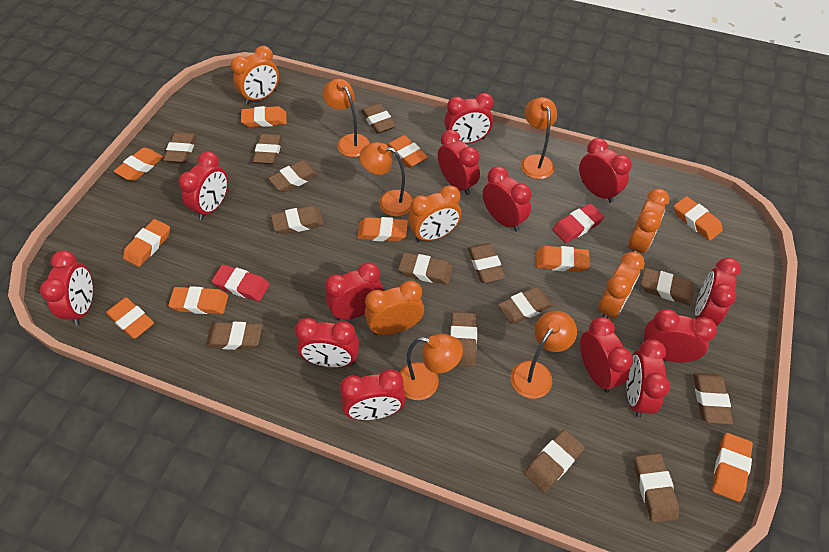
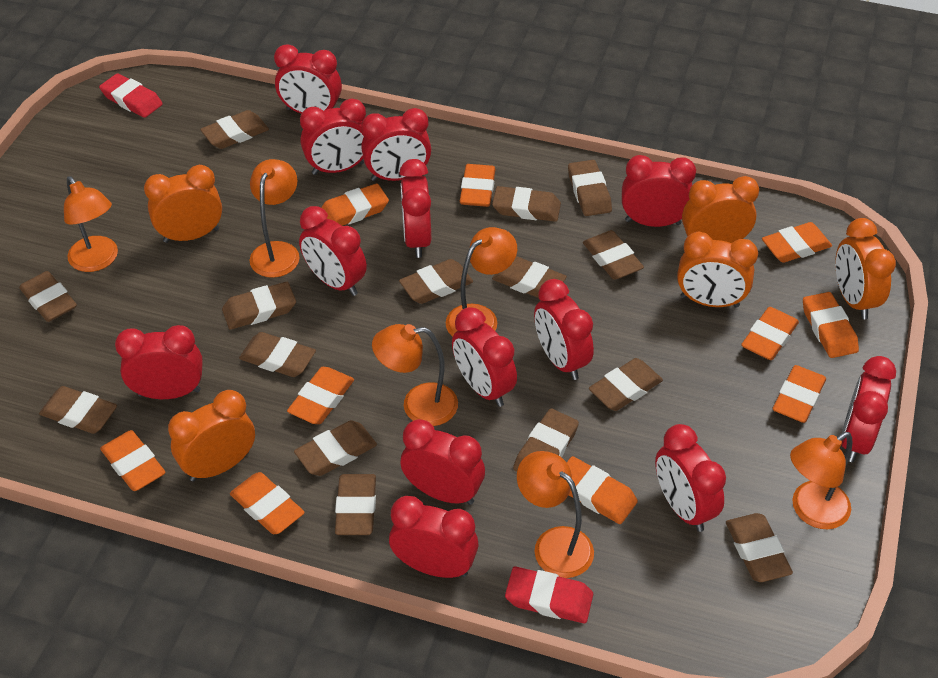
brown eraser: [163,132,197,163] [206,322,262,350] [253,134,282,164] [268,160,319,192] [271,206,324,234] [361,103,396,134] [398,252,453,285] [450,312,477,367] [468,243,505,283] [498,287,553,324] [524,429,585,492] [634,453,679,523] [641,268,694,305] [693,373,733,424] = 14 -> [19,271,77,322] [39,386,117,434] [200,110,269,149] [222,282,296,329] [239,332,316,377] [294,421,377,476] [335,474,376,535] [399,259,473,304] [492,186,561,222] [492,256,567,298] [513,409,579,472] [568,160,612,216] [583,230,644,280] [589,358,663,411] [726,513,793,582] = 15
orange lamp: [323,79,370,157] [359,142,413,216] [399,334,463,400] [511,311,577,399] [521,97,557,179] = 5 -> [64,176,118,272] [250,159,300,278] [372,324,458,426] [445,227,517,337] [517,451,594,578] [790,432,852,529] = 6

